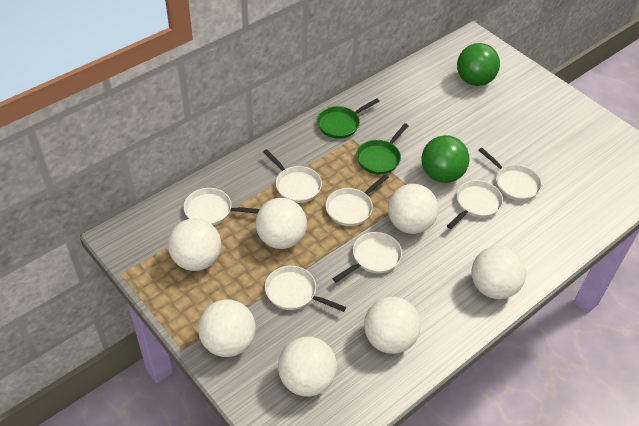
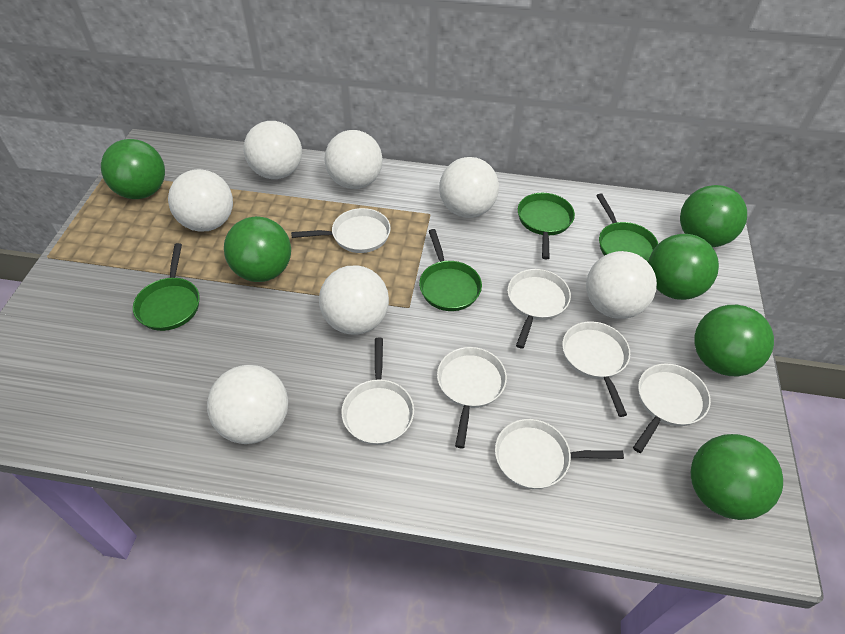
green ball: [421,135,470,183] [457,43,500,86] = 2 -> [101,139,165,199] [224,216,291,282] [648,234,719,300] [680,185,747,247] [691,434,783,520] [694,305,774,376] = 6
green pan: [317,98,380,139] [356,123,409,174] = 2 -> [133,243,200,331] [419,229,482,311] [518,193,575,259] [596,193,658,262] = 4

